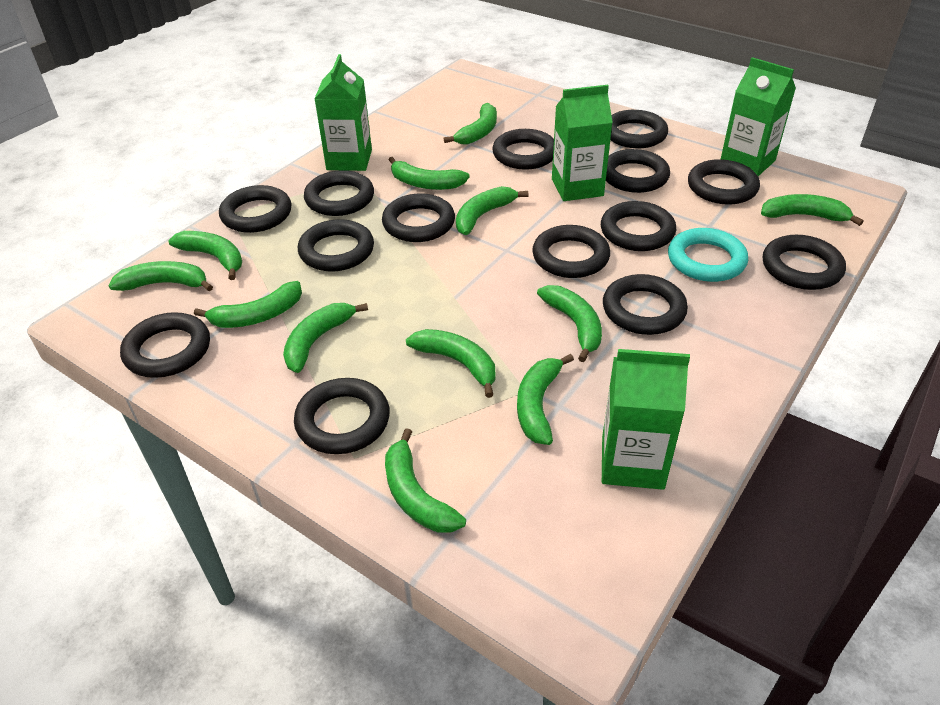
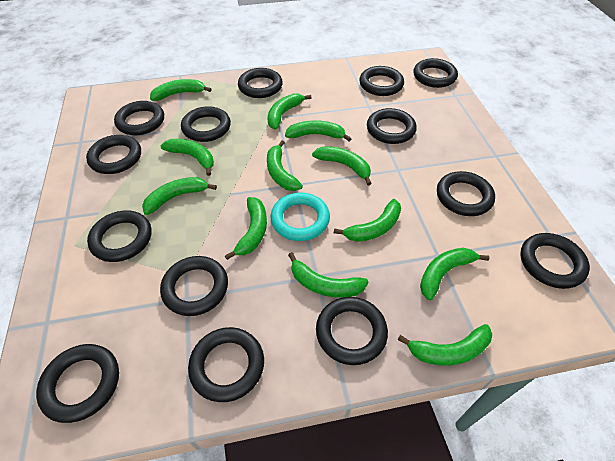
green carton: [314,54,372,171] [552,85,613,201] [602,349,690,490] [721,57,796,176] = 4 -> none = 0

